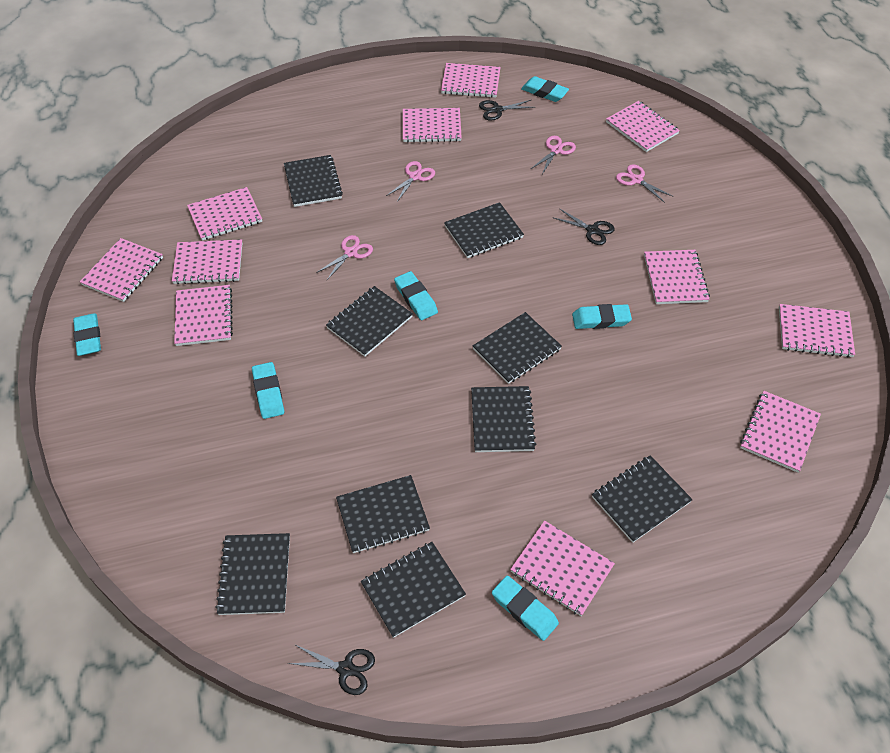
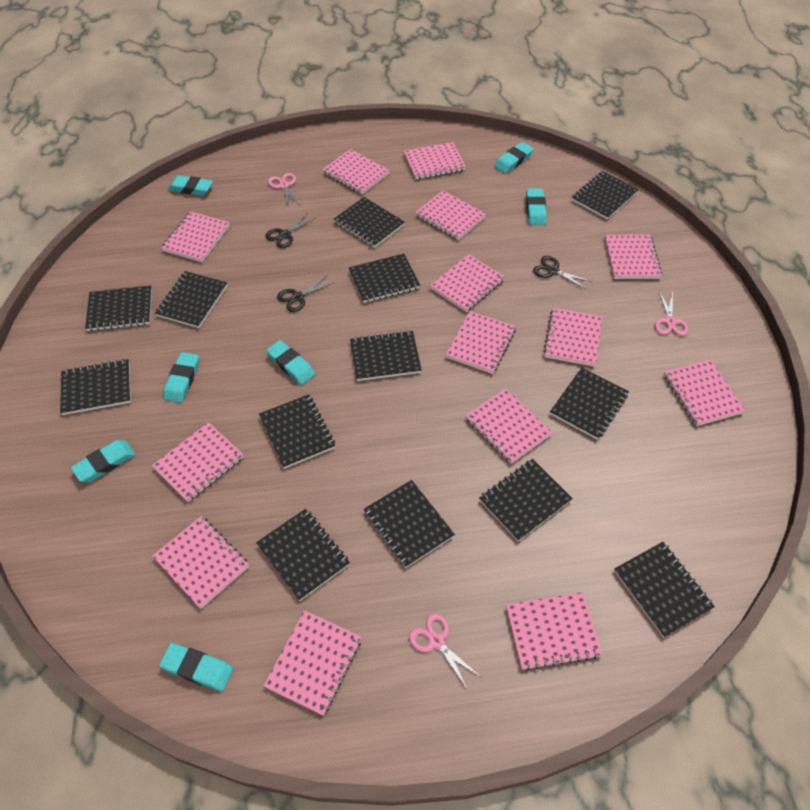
black notebook: [215,533,290,615] [284,155,343,207] [326,286,413,357] [336,475,430,553] [361,542,466,638] [444,202,524,258] [471,386,536,452] [473,312,562,384] [592,455,693,543] = 9 -> [60,359,131,415] [85,285,152,331] [155,271,228,328] [256,509,350,601] [259,394,335,469] [334,197,405,248] [349,254,420,303] [350,330,422,381] [364,480,455,568] [479,459,573,541] [550,367,629,440] [572,171,639,220] [614,542,715,638] = 13
pink notebook: [80,238,163,302] [172,239,242,284] [174,285,233,346] [187,187,262,241] [403,108,462,142] [441,63,501,98] [510,521,615,616] [606,101,680,152] [644,250,710,304] [740,391,821,473] [779,304,855,358] = 11 -> [152,422,244,502] [152,516,249,609] [161,211,230,262] [264,610,361,716] [322,149,390,194] [404,142,466,179] [415,190,486,240] [430,254,505,312] [446,311,516,374] [465,388,552,464] [506,592,603,670] [543,308,602,367] [605,235,662,279] [664,360,746,426] = 14
pink scissors: [316,235,373,281] [386,161,435,202] [531,136,576,174] [616,164,672,203] = 4 -> [268,173,300,208] [409,613,481,690] [655,291,689,336] = 3
turquoise eraser: [73,313,101,356] [252,362,284,419] [394,271,438,320] [492,576,559,641] [521,76,569,102] [572,304,632,329] = 6 -> [71,440,135,482] [159,643,233,691] [163,352,199,403] [168,175,213,196] [266,340,315,385] [494,142,534,173] [526,188,547,225] = 7

